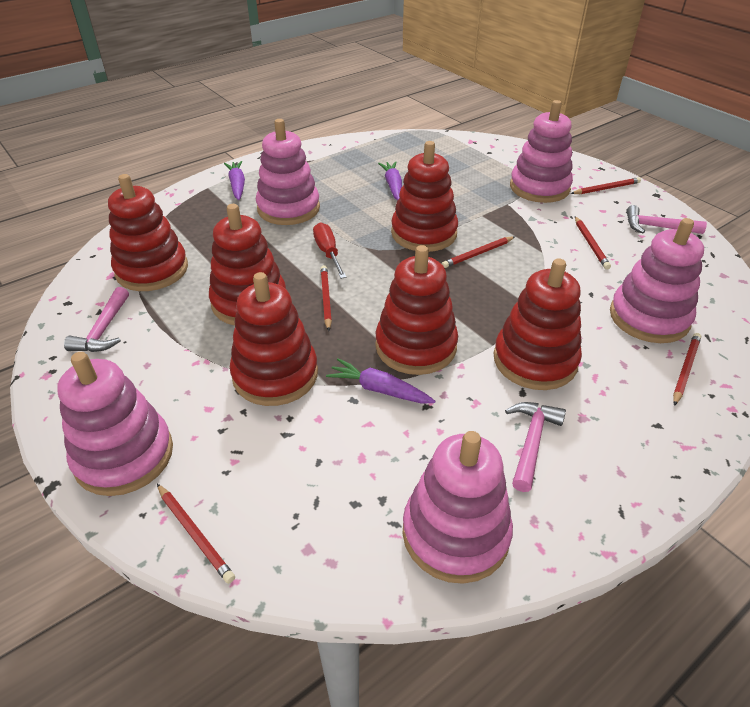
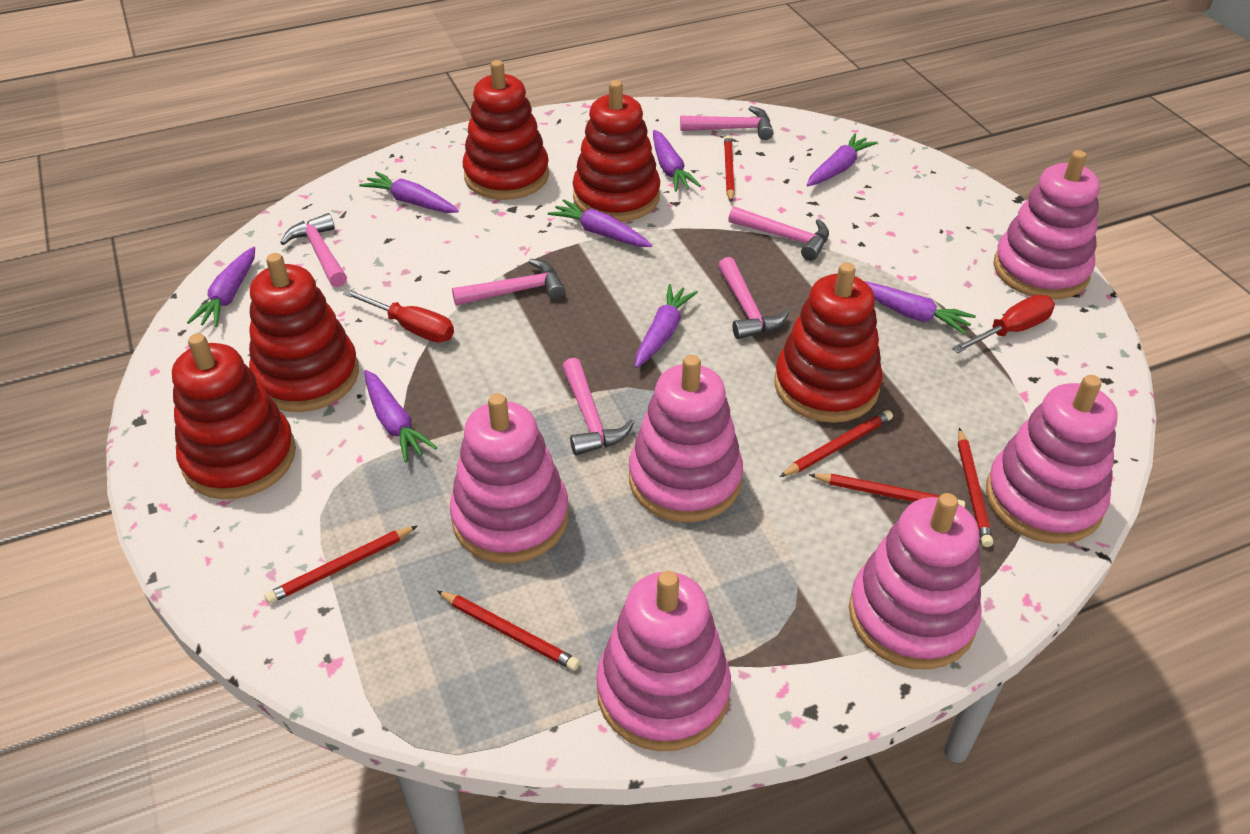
pink hammer: [64,287,129,352] [505,402,566,492] [626,205,707,234] = 3 -> [280,213,347,287] [452,259,565,306] [562,358,634,456] [680,106,773,140] [718,257,789,339] [728,206,829,261] = 6
pink stacking toy: [57,352,173,496] [256,119,320,225] [403,431,513,584] [510,100,573,203] [610,218,704,343] = 5 -> [450,393,569,563] [596,571,731,751] [629,355,743,522] [849,493,982,670] [986,375,1118,544] [993,150,1100,299] = 6
purple carrot: [224,161,245,200] [326,358,435,404] [378,162,402,200] = 3 -> [187,246,255,327] [359,172,459,213] [364,370,437,463] [548,200,652,247] [635,284,698,368] [653,130,701,192] [807,133,877,186] [864,281,976,335] = 8
red screwdriver: [313,222,346,279] = 1 -> [343,289,454,342] [952,295,1055,353] = 2
red stacking toy: [108,174,188,291] [209,204,286,325] [230,272,318,406] [375,245,458,375] [391,141,458,252] [494,258,582,390] = 6 -> [172,333,296,499] [249,253,359,412] [463,60,549,200] [573,80,660,222] [774,262,883,423] = 5

